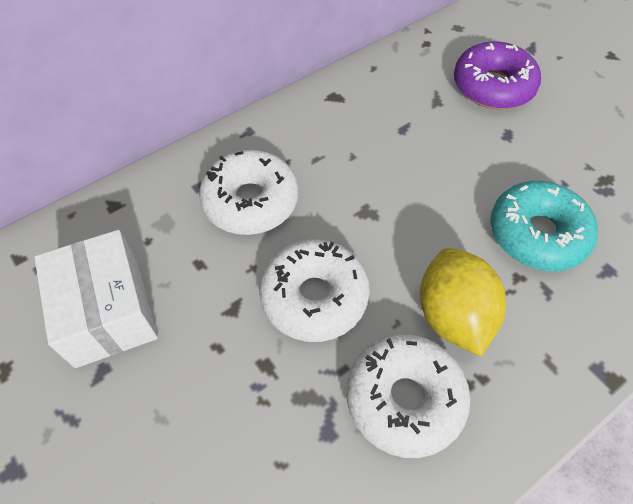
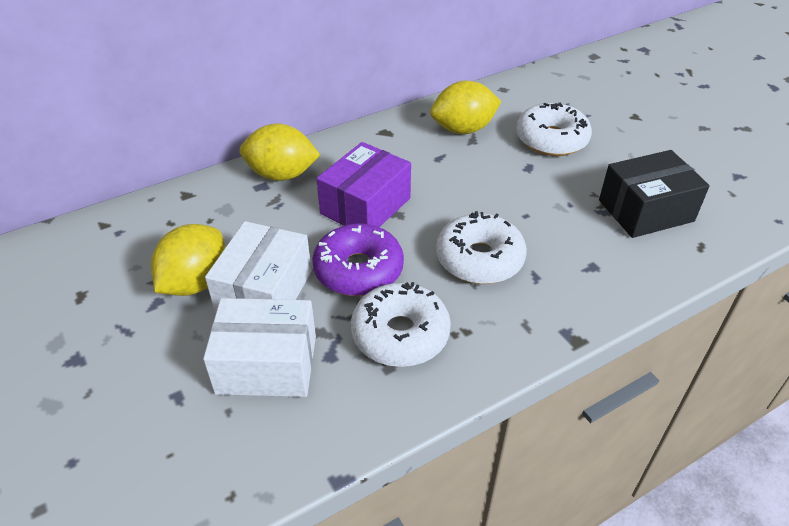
black box: none = 0 -> [599,150,710,238] = 1
purple box: none = 0 -> [316,142,411,227] = 1
turquoise donut: [490,181,598,271] = 1 -> none = 0
white box: [34,230,158,368] = 1 -> [203,298,316,397] [205,221,312,313] = 2
yellow lemon: [420,248,506,357] = 1 -> [151,224,225,296] [240,124,320,181] [430,81,502,134] = 3

